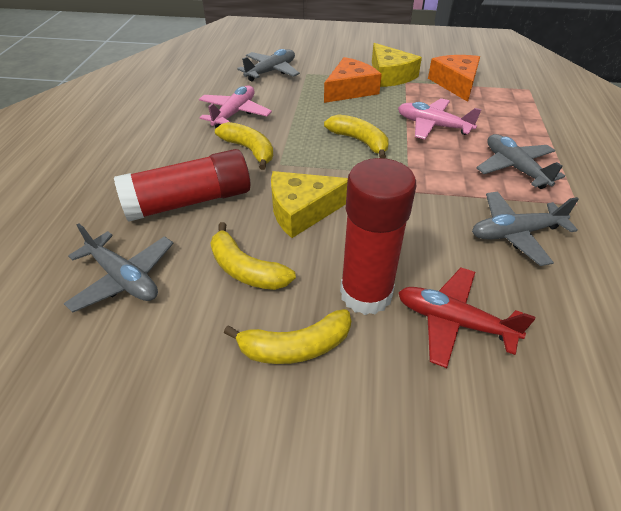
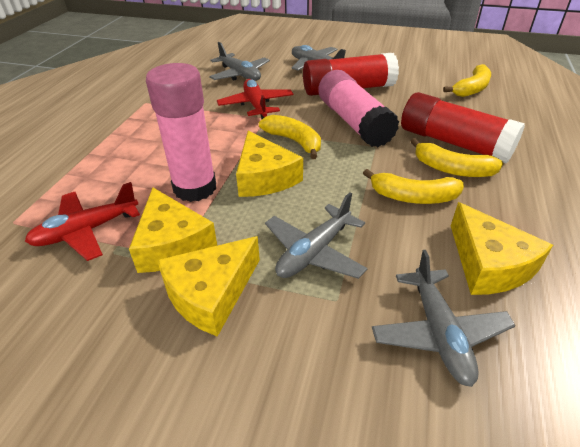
orange cheese: [324,57,382,103] [428,55,480,102] = 2 -> none = 0
pink glue stick: none = 0 -> [146,63,216,202] [318,70,399,147] = 2
pink plane: [199,85,272,128] [398,98,482,139] = 2 -> none = 0
red plane: [398,268,535,368] = 1 -> [25,182,140,261] [217,79,294,119] = 2
yellow cheese: [271,171,348,238] [372,43,422,87] = 2 -> [129,188,217,273] [157,236,260,337] [236,130,303,197] [451,202,553,295] = 4

